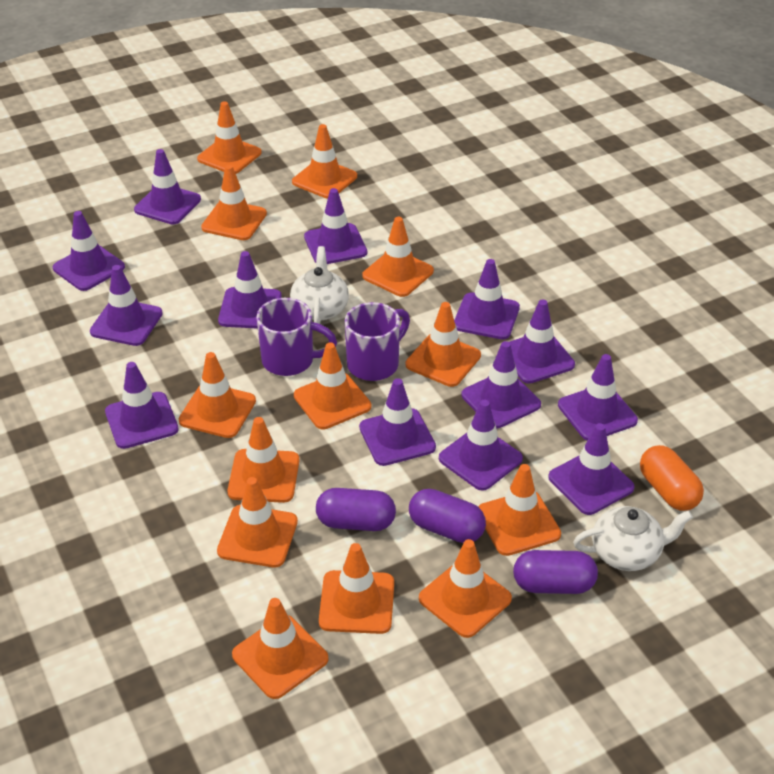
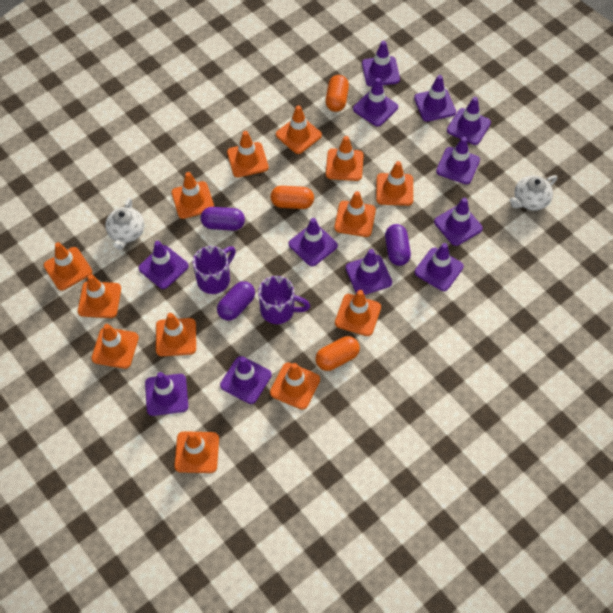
orange capsule: [640,445,704,511] = 1 -> [270,186,314,209] [316,336,360,371] [326,75,349,112] = 3
purple traffic cone: [53,211,125,291] [90,265,163,346] [105,362,179,449] [134,149,201,224] [218,251,282,329] [304,188,367,264] [359,378,436,466] [439,400,523,491] [454,259,520,340] [462,341,541,428] [509,300,575,384] [548,423,635,515] [558,354,638,441] = 13 -> [139,241,189,289] [145,372,188,416] [220,356,272,404] [289,218,338,266] [346,249,392,295] [353,78,398,127] [362,41,400,86] [414,75,456,122] [415,243,464,291] [434,198,483,246] [436,137,480,184] [447,97,491,145] = 12

